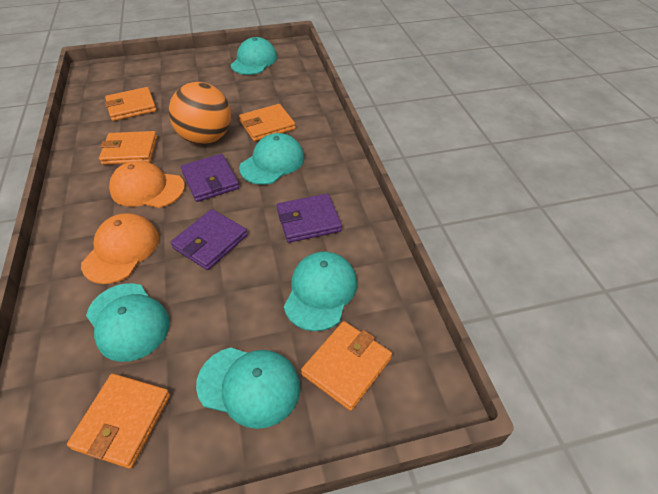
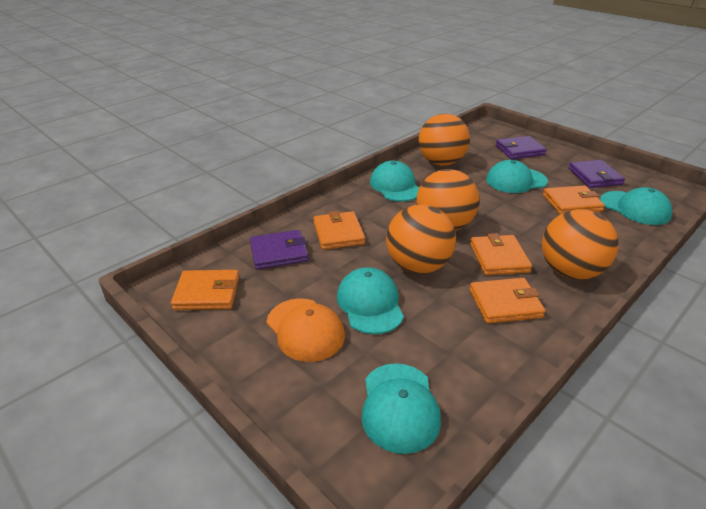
orange ball: [169,82,231,144] = 1 -> [386,204,456,274] [416,169,480,231] [418,114,470,166] [542,209,619,280] = 4
orange cap: [81,213,159,284] [109,160,185,208] = 2 -> [267,298,345,362] = 1

